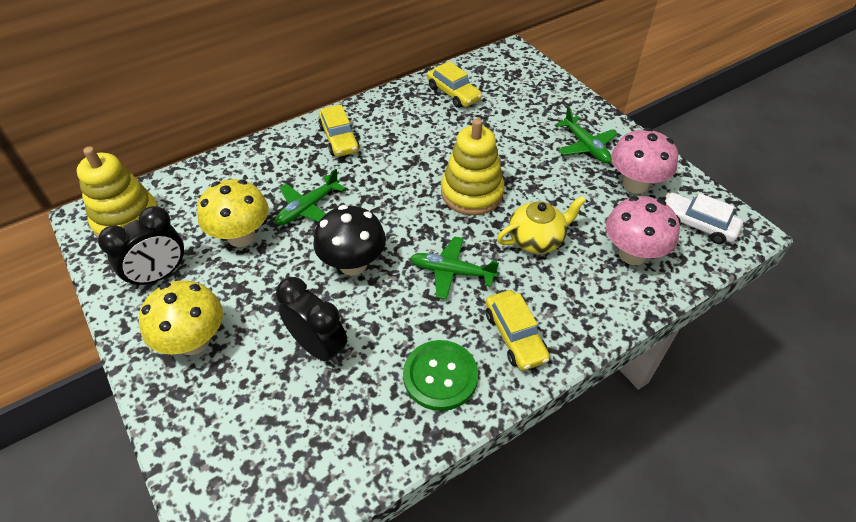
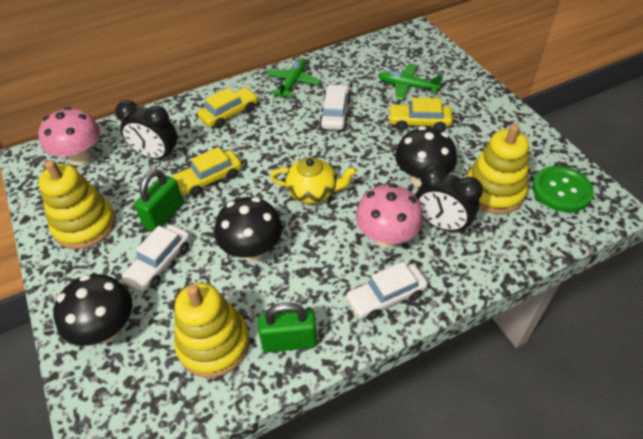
black mushroom: [313,205,386,276] = 1 -> [53,274,132,346] [215,197,282,261] [395,126,457,187] = 3
green padlock: none = 0 -> [134,169,184,231] [258,302,317,353] = 2
green plane: [275,169,345,225] [410,236,499,299] [556,107,617,163] = 3 -> [266,58,321,98] [378,64,442,100] = 2
white car: [665,193,743,244] = 1 -> [122,224,190,291] [320,84,351,130] [345,262,428,320] = 3
yellow mushroom: [139,280,223,355] [197,179,269,247] = 2 -> none = 0
yellow stacking toy: [77,147,159,238] [441,118,504,215] = 2 -> [38,160,116,249] [174,283,250,378] [467,124,529,214] = 3

